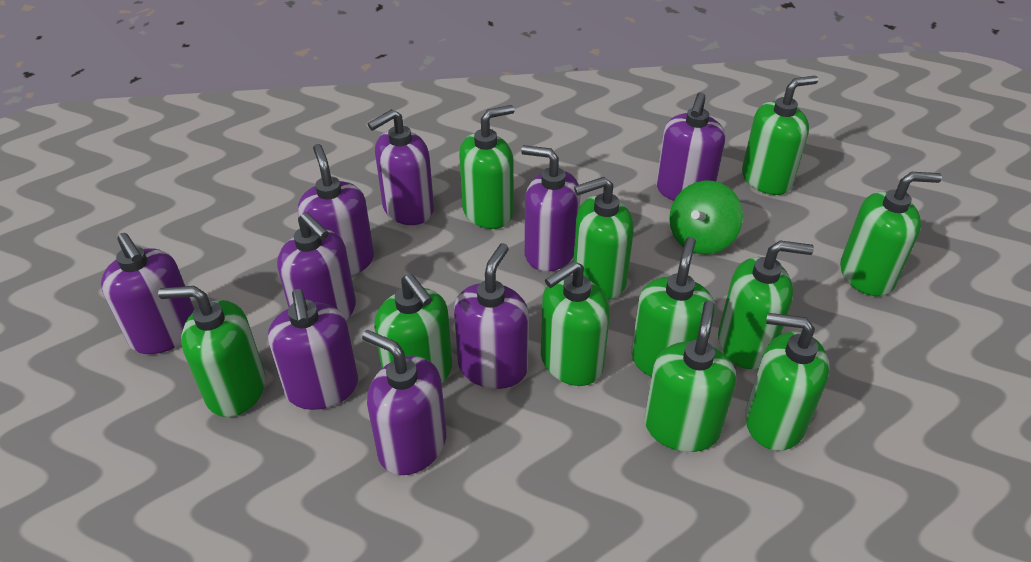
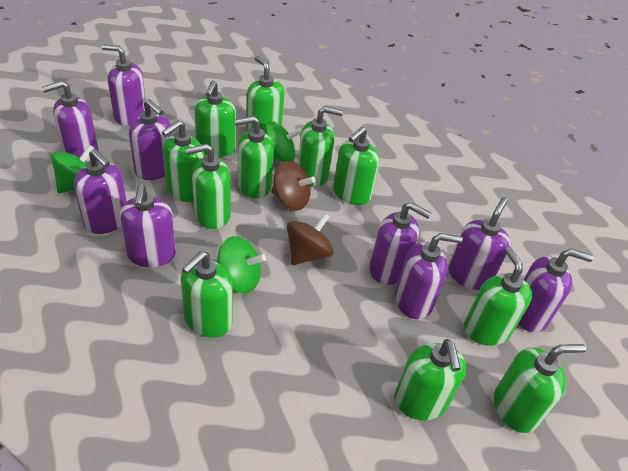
brown spinning top: none = 0 -> [271,161,315,210] [287,213,334,265] = 2
green spinning top: [669,180,743,255] = 1 -> [51,145,95,193] [217,236,266,294] [264,121,302,162] = 3

